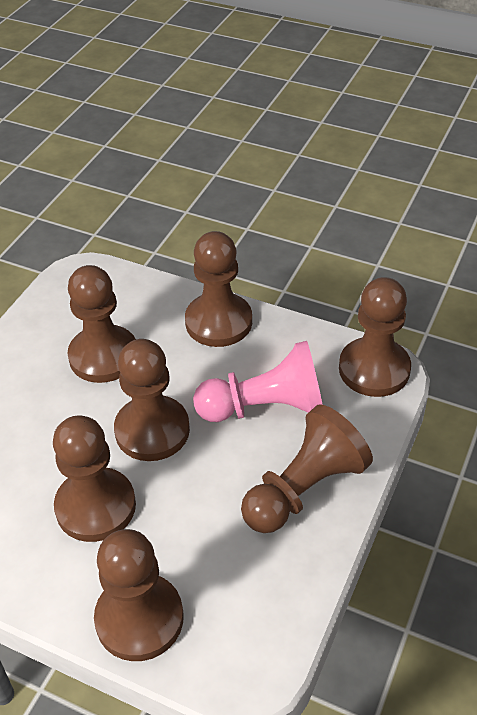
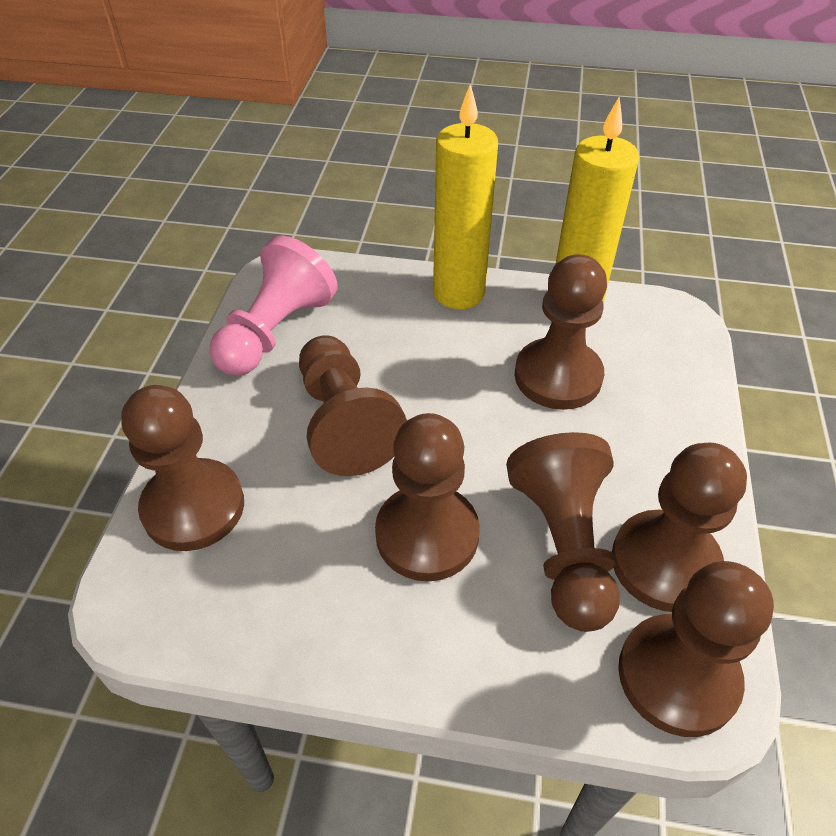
yellow candle: none = 0 -> [433,85,498,309] [555,98,639,303] = 2

